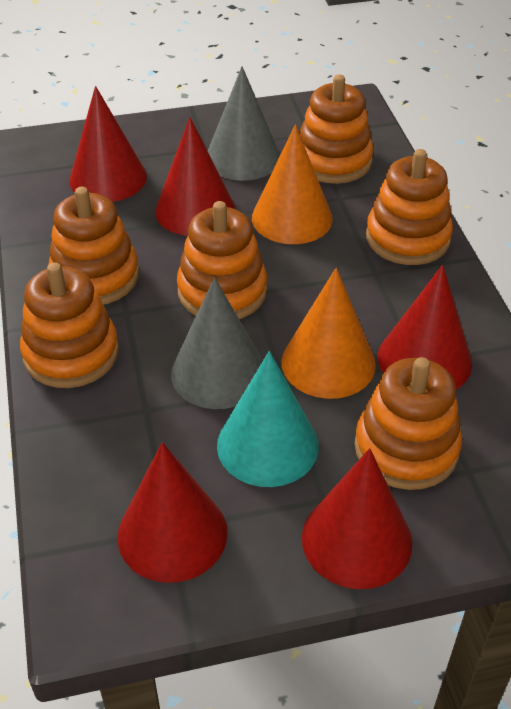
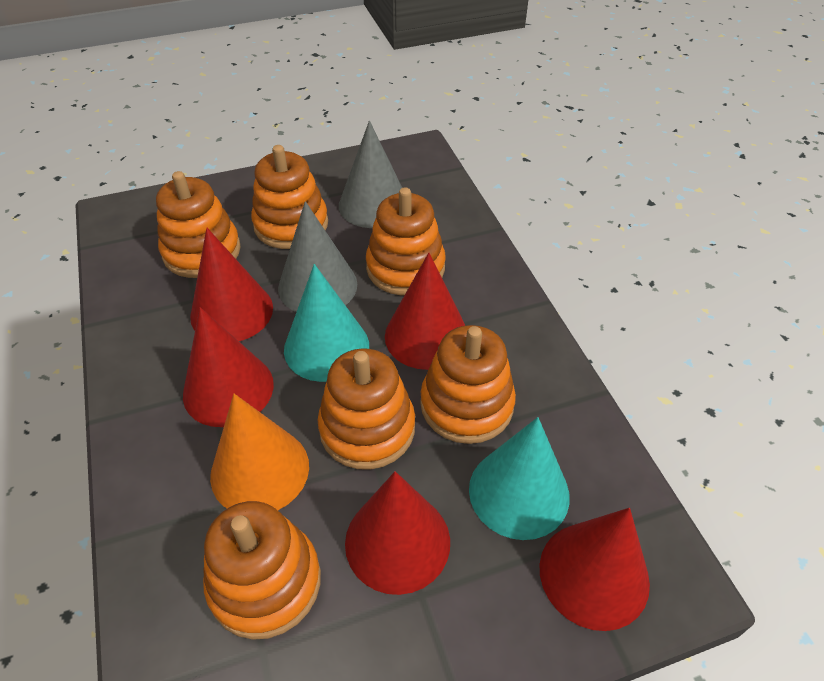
orange cone: [252,124,333,244] [281,268,376,399] = 2 -> [210,394,309,510] = 1
turquoise cone: [217,351,319,487] = 1 -> [284,264,369,382] [469,417,570,540] = 2

